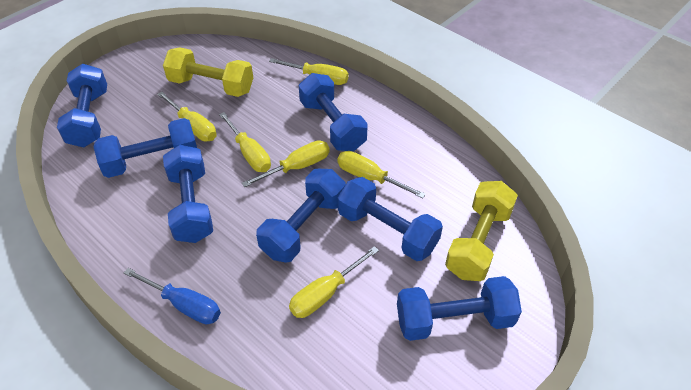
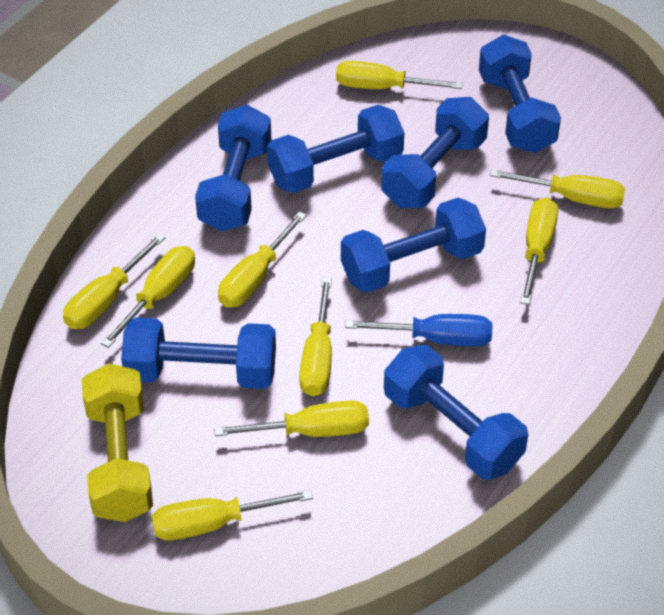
yellow dumbbell: [163,47,253,97] [445,181,518,281] = 2 -> [82,363,153,522] = 1
yellow screwdriver: [157,92,217,141] [219,112,271,172] [242,140,330,187] [269,58,349,85] [289,246,379,318] [337,151,426,199] = 6 -> [63,233,165,329] [101,246,195,348] [152,490,313,541] [214,401,369,437] [218,211,307,307] [299,278,332,396] [336,61,463,89] [490,169,626,208] [520,197,558,305] = 9

